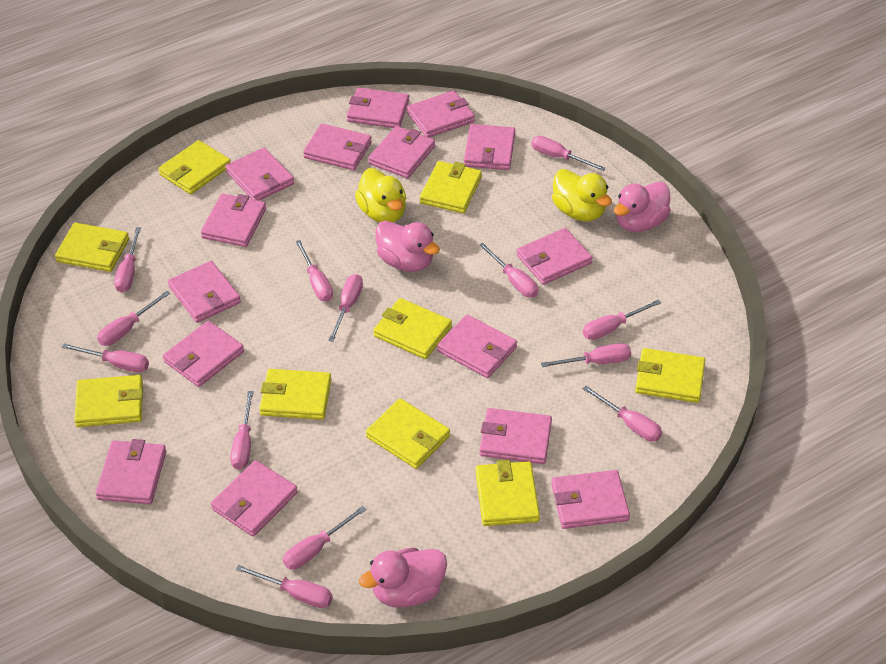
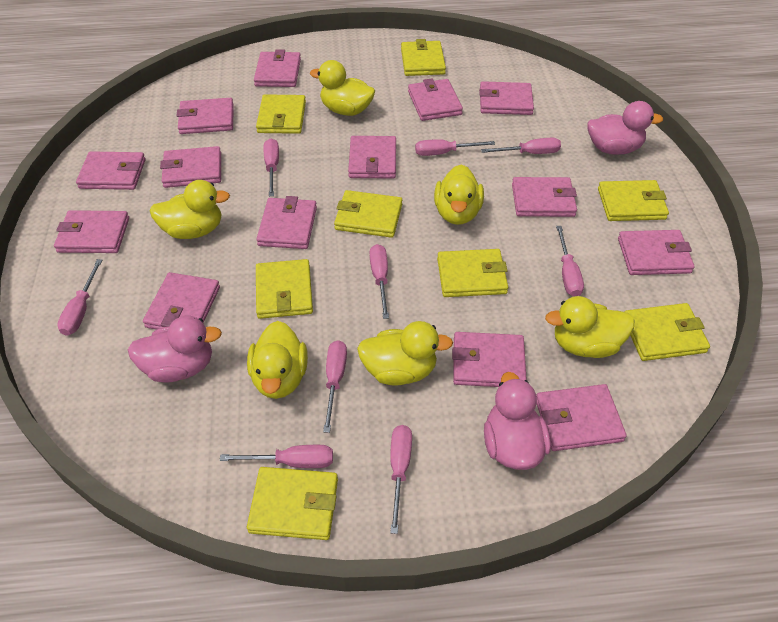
pink screwdriver: [62,343,149,373] [97,291,170,346] [114,227,141,293] [230,391,254,470] [236,565,333,608] [283,506,366,570] [295,240,333,302] [328,274,363,342] [479,242,538,298] [531,136,606,171] [541,343,631,367] [583,300,661,340] [583,386,662,442] = 13 -> [57,259,102,336] [220,445,333,468] [264,138,279,196] [323,340,347,433] [370,244,389,319] [390,425,412,534] [415,139,495,156] [481,138,561,154] [556,226,584,296] = 9
pink wallet: [95,439,166,504] [163,321,244,387] [168,261,241,323] [201,194,266,247] [211,460,298,537] [225,148,294,201] [303,124,372,170] [347,88,409,128] [368,126,435,178] [407,90,475,138] [437,314,517,378] [464,124,515,170] [479,408,552,464] [517,228,593,285] [551,470,630,529] = 15 -> [54,210,129,253] [76,151,146,190] [143,272,220,330] [160,146,221,188] [176,98,234,134] [254,49,301,87] [256,196,317,249] [348,136,396,179] [408,78,463,121] [452,332,527,387] [479,81,534,115] [512,177,577,217] [536,384,627,451] [618,230,695,275] = 14
yellow duck: [355,168,406,223] [552,169,612,221] = 2 -> [150,180,230,239] [247,321,308,399] [310,60,375,116] [357,321,453,386] [434,164,484,225] [545,296,635,358] = 6
yellow wallet: [55,223,129,272] [74,375,143,427] [158,140,231,194] [259,369,331,420] [366,398,450,469] [373,298,452,359] [420,161,482,213] [476,460,540,526] [635,348,705,403] = 9 -> [247,467,338,540] [256,94,306,134] [256,259,313,319] [334,190,402,238] [401,39,446,76] [437,249,508,297] [598,180,669,221] [625,303,710,361] = 8

